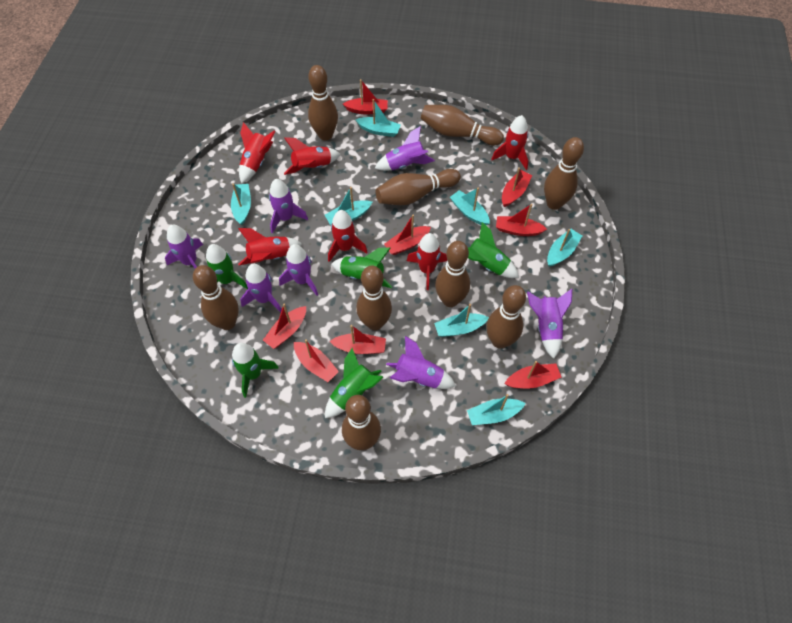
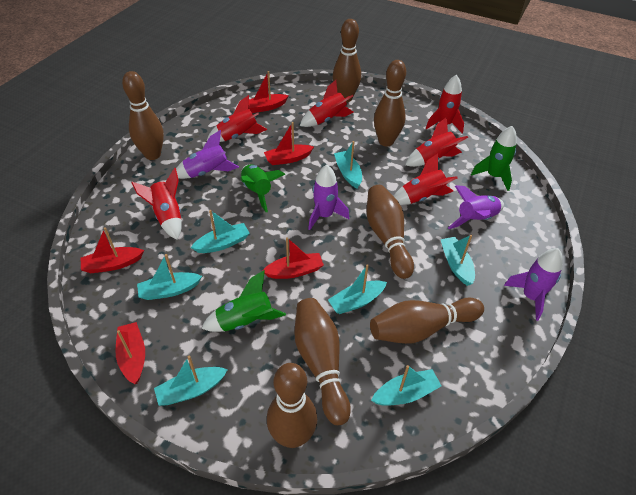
brown bowling pin: [193,265,239,330] [308,65,338,141] [342,395,381,450] [356,266,392,330] [376,169,461,205] [421,105,504,146] [435,241,470,307] [486,285,526,349] [544,137,584,210] = 9 -> [122,71,164,160] [267,363,317,448] [294,298,351,425] [333,19,361,102] [367,185,414,279] [370,298,484,344] [374,60,406,146] = 7
green rocket: [206,244,248,289] [232,343,279,398] [325,348,383,418] [331,247,392,288] [468,222,519,278] = 5 -> [201,270,286,332] [240,164,286,212] [471,126,517,191] = 3
purple rocket: [165,225,203,269] [240,264,282,313] [269,179,308,234] [279,244,318,296] [375,126,435,171] [386,336,456,389] [527,289,572,359] = 7 -> [176,130,239,179] [308,165,349,230] [448,185,504,229] [504,248,563,321] = 4
red boat: [263,304,306,349] [294,339,339,382] [329,325,386,354] [343,79,388,115] [384,215,431,255] [496,204,547,236] [502,167,532,207] [504,361,562,388] = 8 -> [81,227,144,273] [115,322,145,384] [249,71,289,113] [262,237,324,279] [264,122,314,165] = 5

